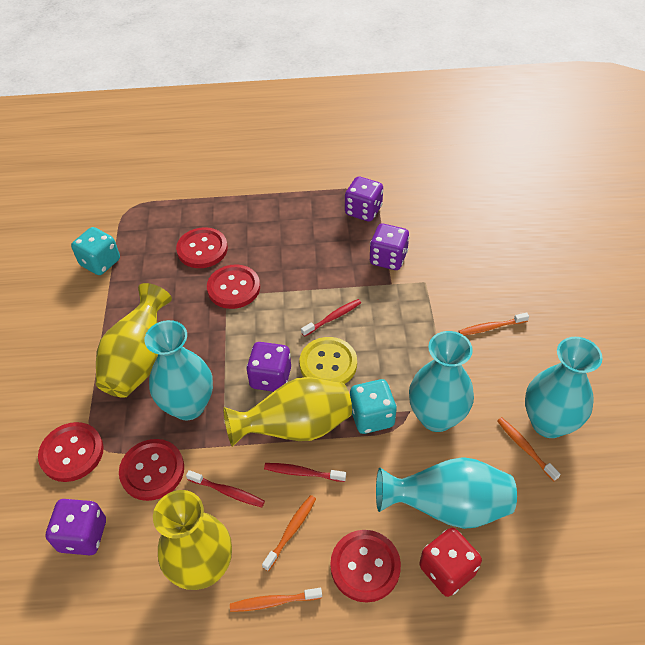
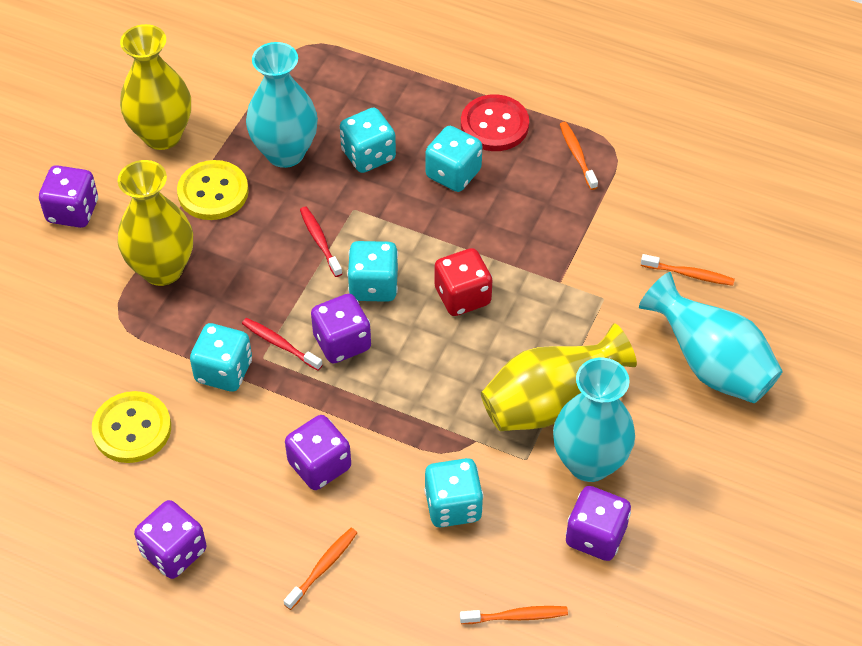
purple dice: [46,499,106,555] [246,342,291,392] [345,176,383,222] [370,224,409,270] = 4 -> [39,165,98,228] [134,500,206,579] [285,415,351,490] [311,294,371,363] [566,486,631,561] = 5
red button: [38,422,104,482] [119,439,184,501] [176,227,228,268] [207,265,260,309] [330,530,401,603] = 5 -> [461,94,529,151] = 1
red toothbrush: [186,470,265,507] [264,463,346,482] [301,299,361,337] = 3 -> [242,318,323,370] [300,207,342,277] = 2
turquoise dice: [71,227,120,275] [350,379,397,434] = 2 -> [190,323,252,392] [340,108,396,173] [347,241,398,302] [424,458,484,527] [425,126,482,192] = 5
turquoise vase: [144,320,213,420] [376,457,517,529] [409,331,474,432] [525,337,603,438] = 4 -> [246,42,318,168] [553,358,635,482] [639,272,783,403] = 3
yellow button: [299,337,357,384] = 1 -> [92,391,171,463] [177,160,249,220] = 2

